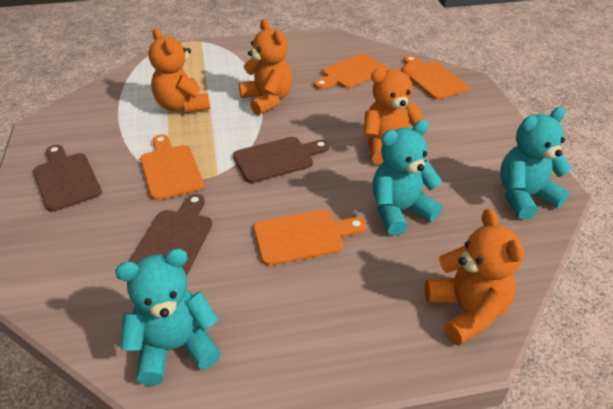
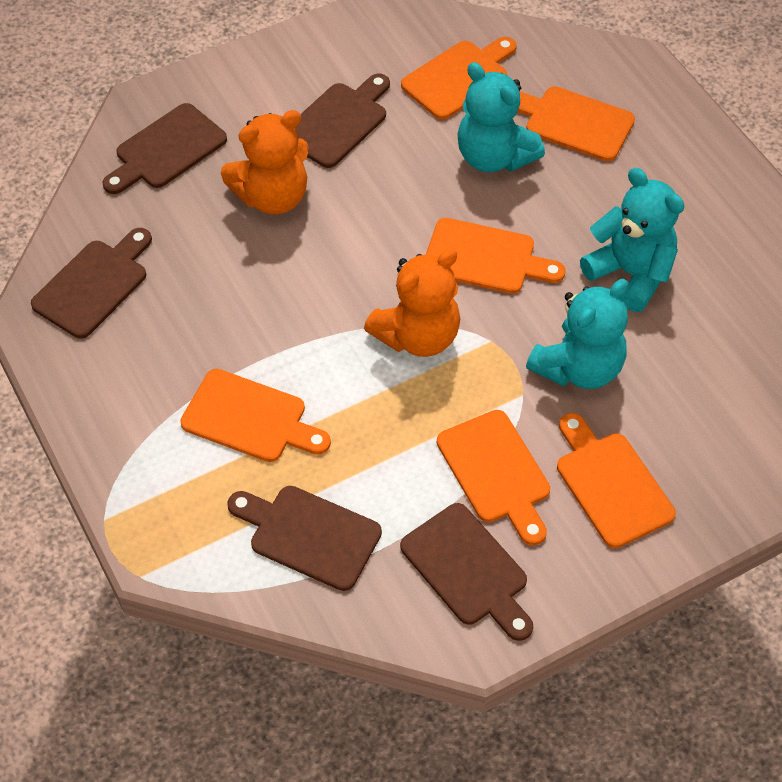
brown cutting board: [33,145,102,212] [129,194,212,275] [233,137,330,183] = 3 -> [31,228,152,339] [103,103,227,194] [227,486,382,591] [295,73,390,168] [400,503,533,641] = 5
orange cutting board: [140,135,204,200] [253,210,367,266] [314,54,388,90] [404,56,469,100] = 4 -> [180,369,331,462] [401,37,517,120] [426,218,566,294] [437,410,550,546] [517,86,635,161] [557,413,676,548] = 6
orange teddy bear: [148,28,210,113] [239,19,292,115] [364,63,425,165] [425,208,524,345] = 4 -> [221,110,309,214] [364,249,460,357] = 2

